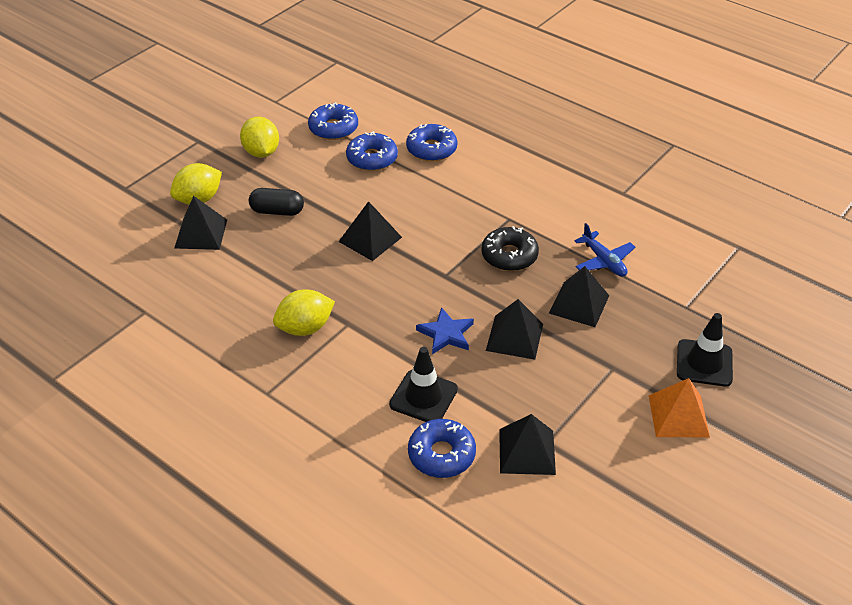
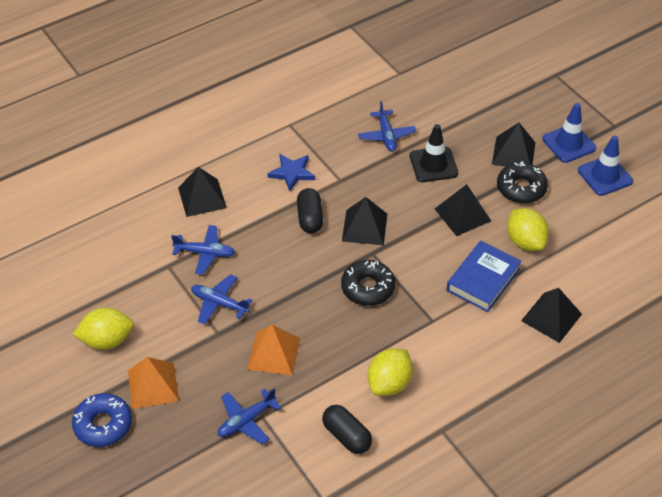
black capsule: [249,188,304,216] = 1 -> [297,188,323,233] [322,405,372,454] = 2
black donut: [481,226,539,271] = 1 -> [341,260,395,306] [497,161,548,204] = 2
black traffic cone: [389,347,458,422] [677,313,733,387] = 2 -> [410,124,458,182] = 1
blue book: none = 0 -> [446,241,522,312] = 1
blue donut: [308,102,358,140] [346,131,398,171] [406,124,458,161] [408,419,476,478] = 4 -> [72,393,132,447] = 1
blue plane: [574,223,635,277] = 1 -> [171,225,235,275] [191,274,253,324] [218,388,282,445] [358,101,416,152] = 4
blue traffic cone: none = 0 -> [542,103,596,163] [578,135,633,196] = 2
orange pyramid: [649,378,710,437] = 1 -> [128,357,179,409] [247,324,300,375] = 2

